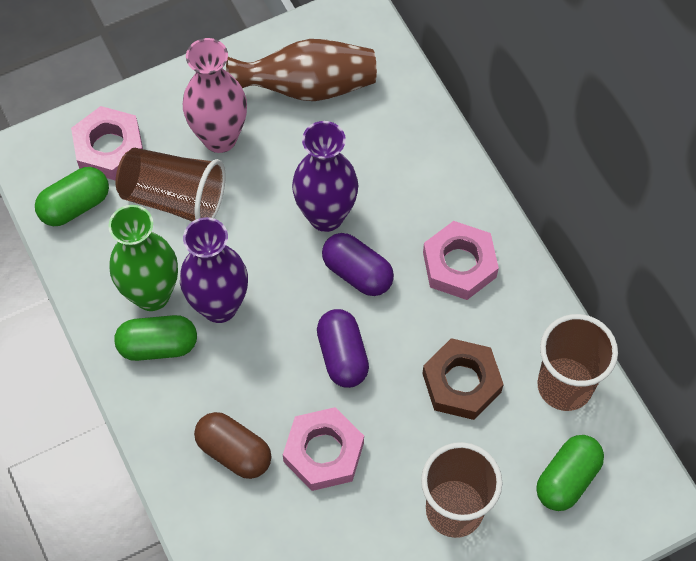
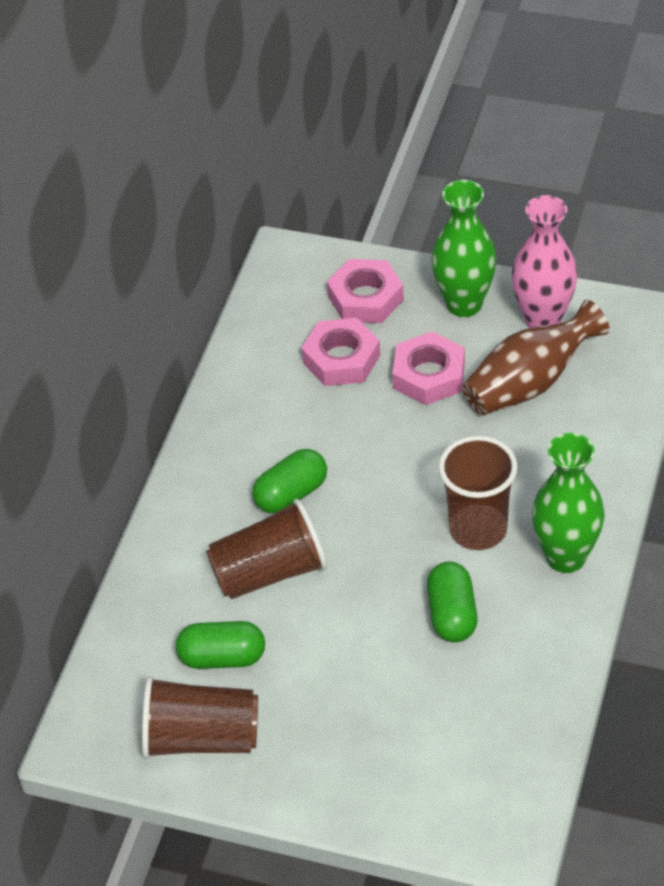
brown capsule: [194,412,271,479] = 1 -> none = 0
brown nut: [422,338,504,420] = 1 -> none = 0
green vase: [108,205,178,311] = 1 -> [431,180,497,317] [532,433,605,573] = 2
purple capsule: [317,309,369,388] [322,233,394,296] = 2 -> none = 0
purple vase: [180,217,248,323] [292,121,358,232] = 2 -> none = 0

